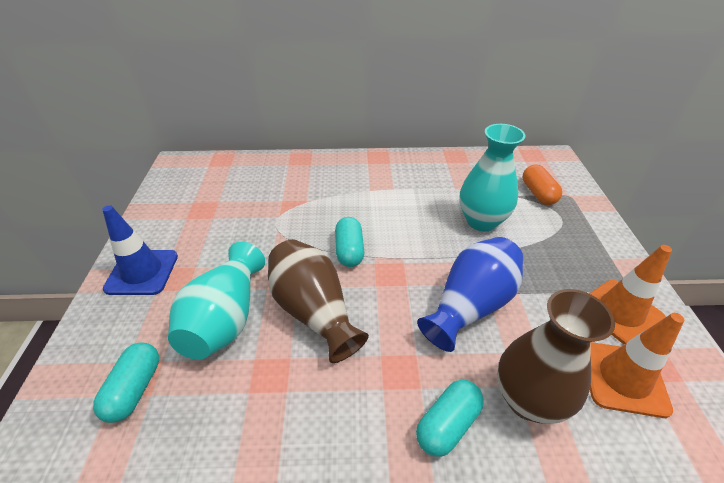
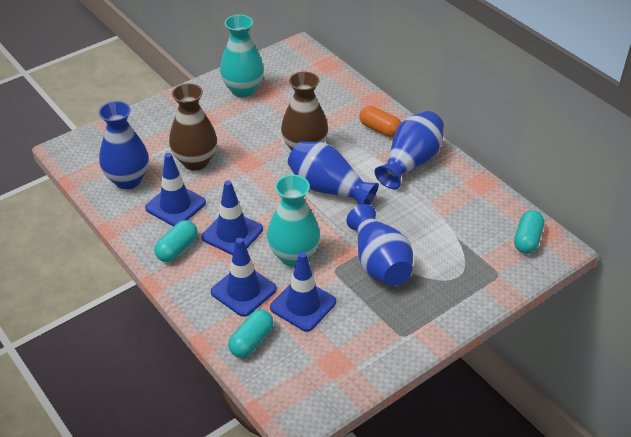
blue traffic cone: [102,205,178,295] = 1 -> [145,153,206,226] [202,180,263,255] [211,237,277,317] [270,252,336,332] = 4
blue vase: [417,237,523,352] = 1 -> [99,101,149,189] [288,141,379,205] [346,204,413,286] [375,111,444,189] = 4
orange traffic cone: [589,245,672,345] [590,313,684,418] = 2 -> none = 0

